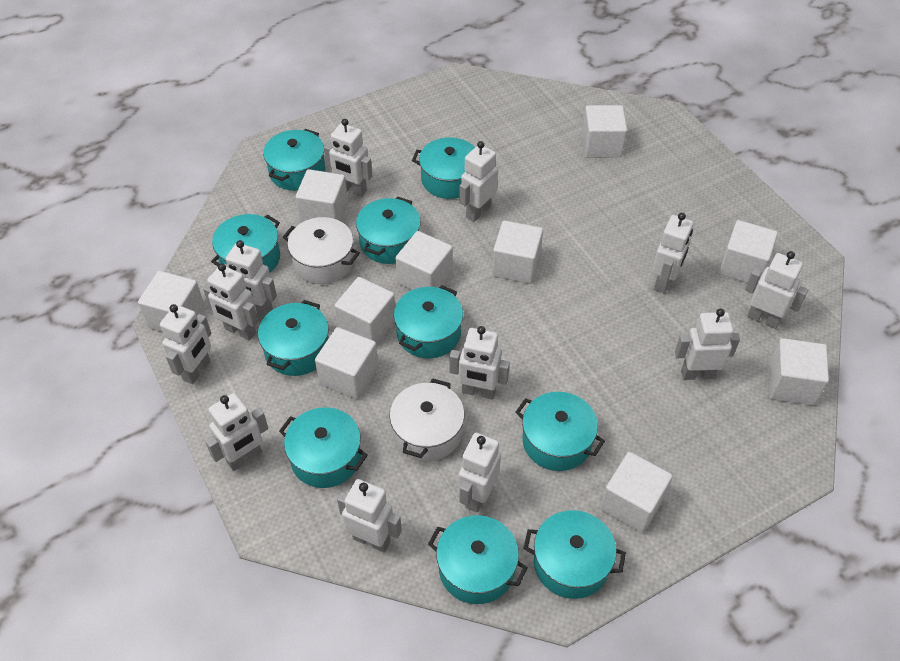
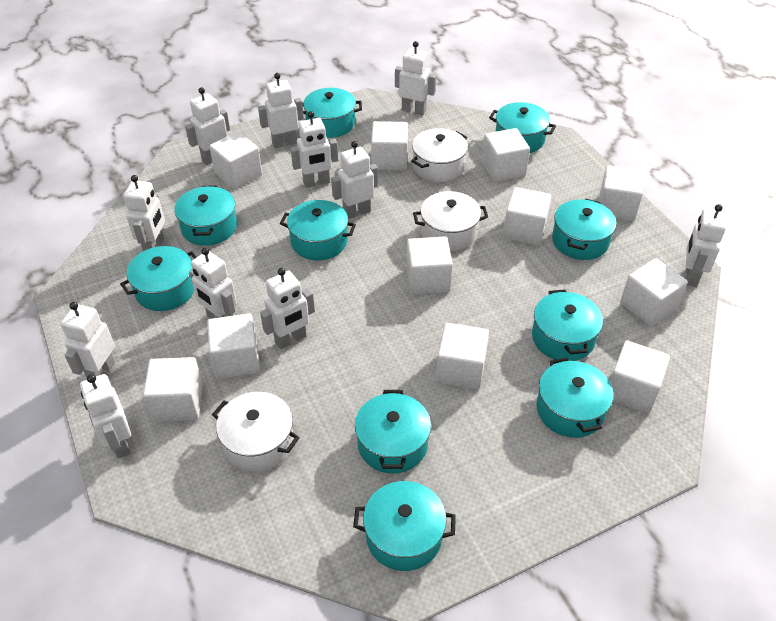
white cube: [138,271,205,332] [295,169,348,223] [315,327,378,400] [334,277,395,344] [395,231,453,290] [492,220,543,284] [582,105,627,158] [600,452,673,533] [719,220,778,284] [769,338,829,405] = 10 -> [143,357,203,422] [207,313,260,379] [209,132,262,189] [371,121,408,171] [406,236,453,294] [436,323,489,389] [482,128,530,182] [503,187,552,246] [599,165,644,221] [610,340,670,414] [620,258,688,327] = 11
white pot: [283,217,360,284] [390,378,465,461] = 2 -> [212,392,299,472] [411,128,468,182] [413,191,488,251] = 3
white robot: [160,304,211,384] [203,263,258,341] [205,393,268,471] [225,240,277,316] [324,119,372,197] [337,479,402,553] [450,326,510,399] [458,433,501,512] [459,141,498,222] [652,213,693,293] [675,308,740,380] [745,251,808,329] = 12 -> [61,302,115,378] [80,374,131,458] [123,175,165,251] [185,87,230,165] [189,248,237,319] [258,73,304,148] [260,268,315,349] [291,111,338,188] [331,141,378,219] [395,41,436,115] [686,204,726,287] = 11

